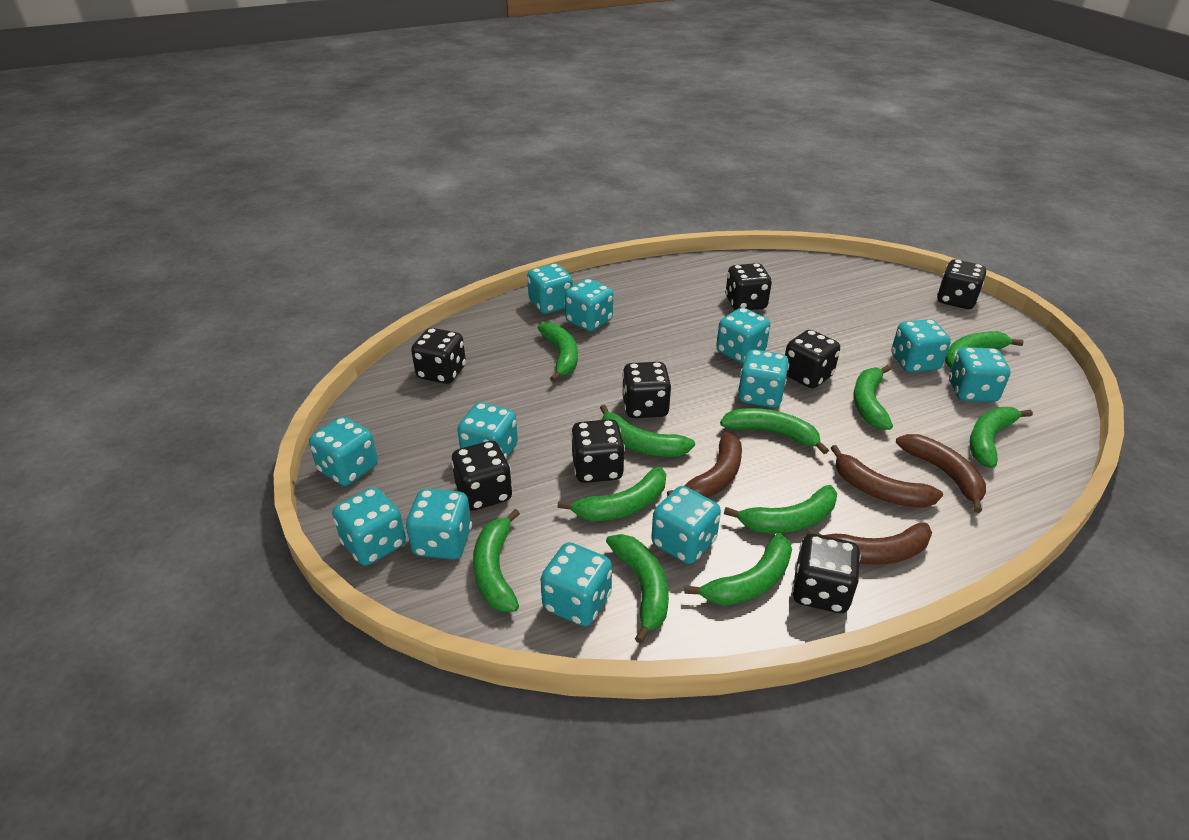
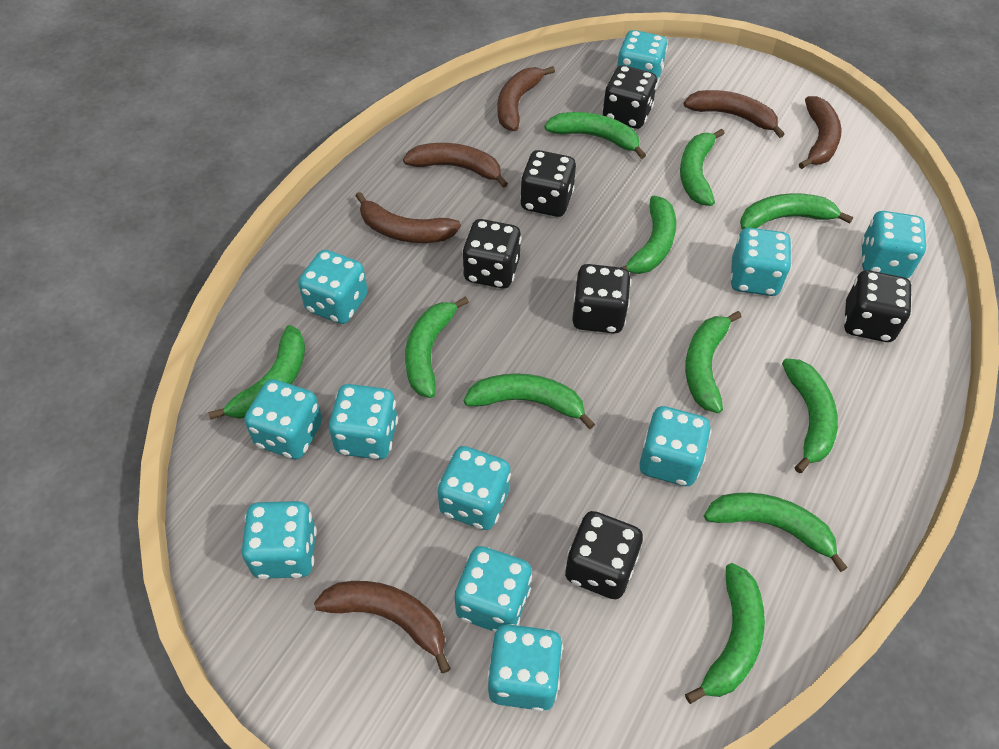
black dice: [411,328,466,384] [451,441,513,511] [571,419,625,483] [622,362,672,418] [725,263,772,310] [785,330,840,388] [792,534,861,613] [937,259,986,309] = 8 -> [462,219,522,288] [520,150,576,217] [565,511,643,599] [572,264,631,333] [602,65,657,129] [844,270,912,342] = 6
brown banana: [667,432,742,498] [807,523,932,565] [831,445,943,508] [896,434,986,513] = 4 -> [314,581,451,673] [356,192,461,243] [403,143,508,188] [498,66,555,131] [684,90,785,138] [799,96,841,169] = 6
turquoise dice: [309,417,378,486] [332,487,406,566] [406,489,472,559] [457,402,518,459] [527,264,573,314] [540,542,612,626] [565,279,613,331] [651,486,721,564] [716,308,770,364] [738,350,789,408] [891,319,951,373] [949,347,1010,402] = 12 -> [241,501,317,579] [244,379,322,459] [298,250,368,324] [329,384,398,459] [437,446,511,530] [455,546,532,632] [487,624,563,712] [617,30,668,84] [639,406,711,486] [730,228,792,296] [861,211,927,278] = 11

